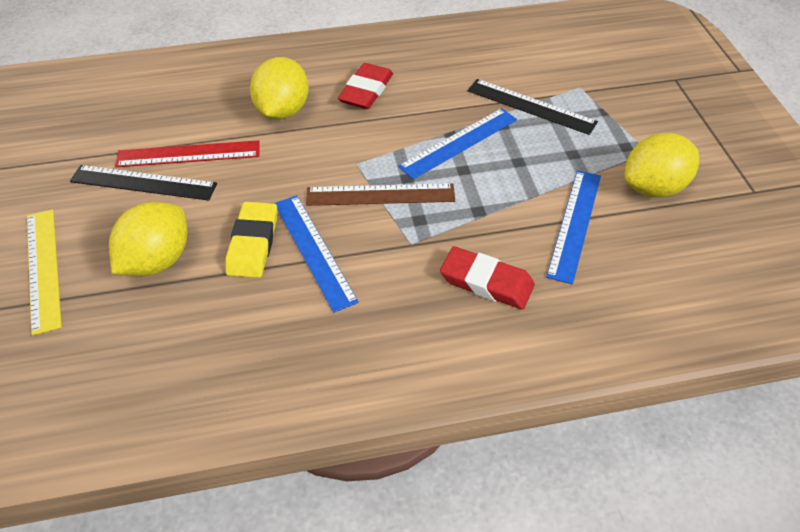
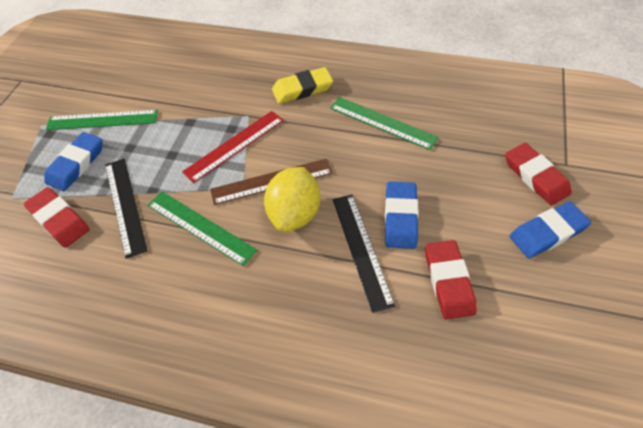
blue eraser: none = 0 -> [44,132,103,191] [385,182,419,249] [510,202,591,258] = 3
blue ruler: [274,195,359,313] [398,108,517,179] [546,170,601,284] = 3 -> none = 0
green ruler: none = 0 -> [46,110,158,130] [148,192,257,266] [330,97,439,150] = 3
red eraser: [338,63,393,109] [440,246,535,310] = 2 -> [24,187,89,248] [425,240,476,320] [505,143,572,206] = 3
yellow lemon: [109,202,187,276] [250,57,309,120] [624,133,699,197] = 3 -> [264,167,320,232] = 1
yellow ruler: [27,209,62,336] = 1 -> none = 0

